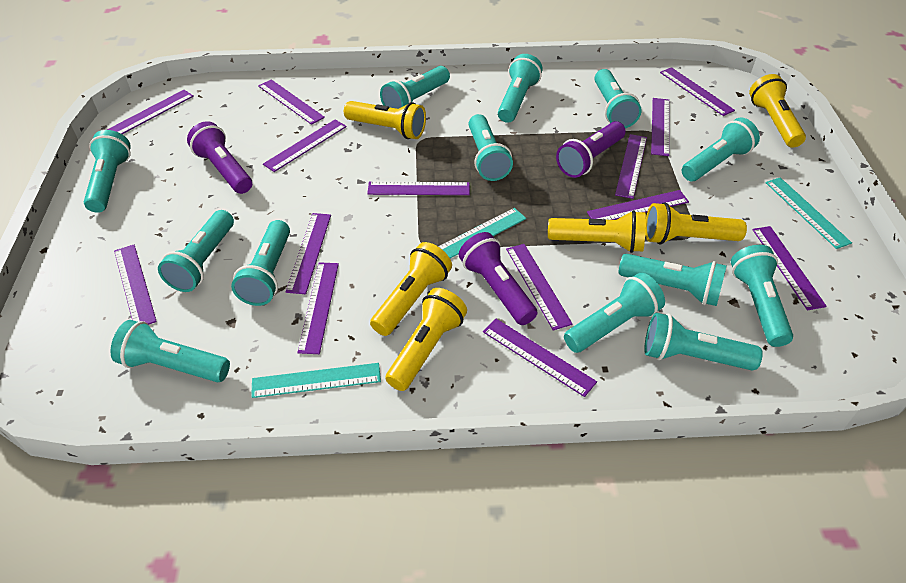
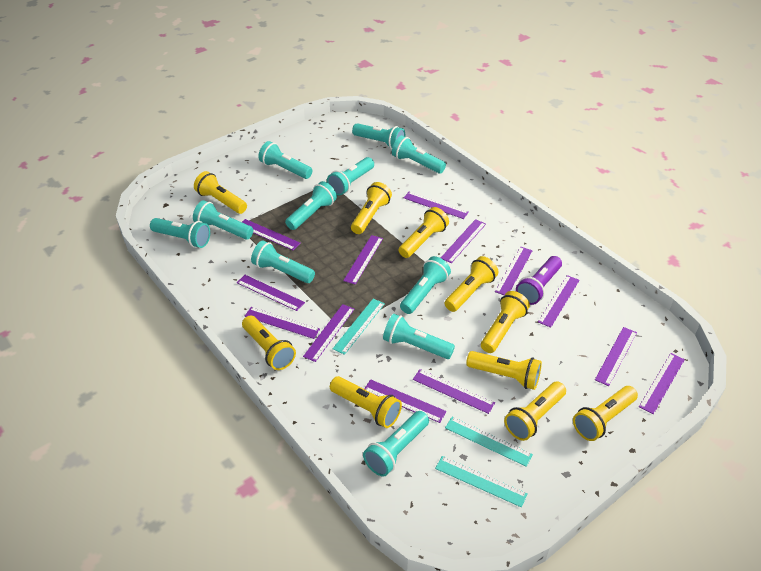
purple flashlight: [187,121,252,194] [459,232,537,325] [556,121,626,178] = 3 -> [516,256,562,305] = 1
purple ruler: [107,90,194,134] [114,245,157,325] [258,79,325,125] [263,119,347,172] [286,213,331,294] [297,262,339,354] [367,182,470,195] [483,319,597,397] [506,244,573,331] [587,190,689,220] [615,134,647,199] [651,98,669,156] [660,67,735,116] [753,226,827,310] = 14 -> [237,275,305,311] [242,219,301,251] [245,307,320,339] [303,304,354,362] [343,235,383,285] [364,379,447,423] [404,191,469,219] [413,369,495,414] [441,219,486,263] [495,247,533,295] [538,275,579,328] [595,327,637,386] [639,353,685,414] = 13
turquoise flashlight: [84,130,131,213] [110,320,230,382] [158,210,234,292] [231,220,290,306] [380,66,450,109] [469,114,513,181] [498,54,543,123] [564,273,665,353] [594,69,642,128] [619,254,727,306] [644,313,763,370] [682,118,760,181] [731,245,793,347] = 13 -> [150,218,210,248] [193,200,253,240] [251,241,315,283] [258,141,312,179] [285,181,337,230] [327,157,374,196] [352,123,405,149] [363,411,429,477] [383,314,455,359] [392,135,446,173] [400,256,451,314] = 11
yellow flashlight: [344,101,426,139] [370,242,452,336] [385,288,467,391] [548,210,646,253] [645,203,747,244] [749,74,806,148] = 6 -> [194,171,247,214] [242,316,296,370] [330,376,402,428] [351,182,392,234] [399,207,449,258] [445,256,499,312] [466,351,542,390] [481,291,530,353] [504,381,566,441] [573,386,638,441] = 10

